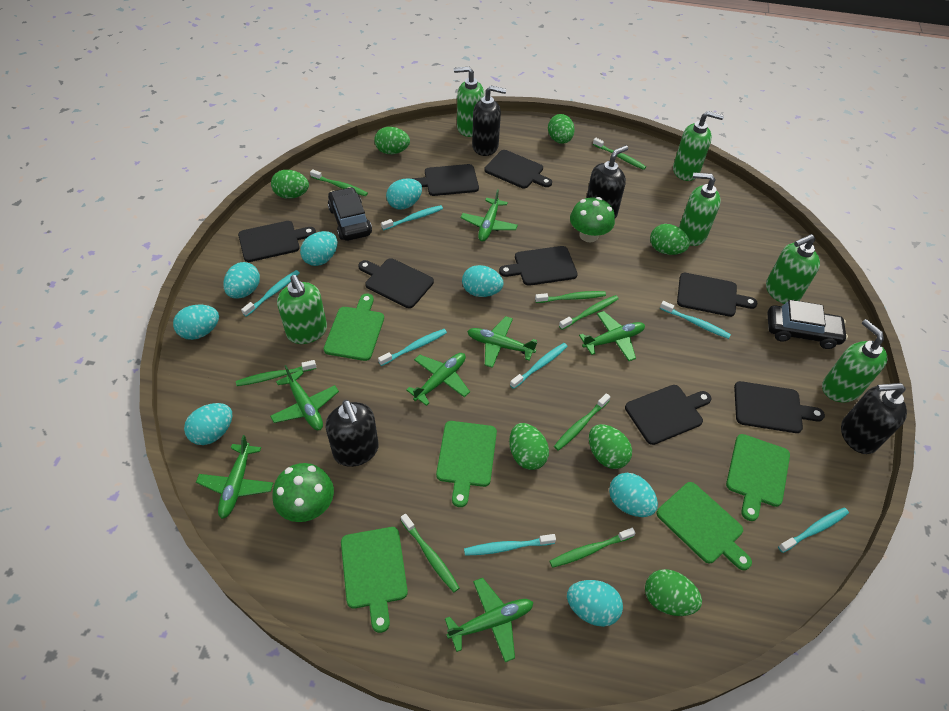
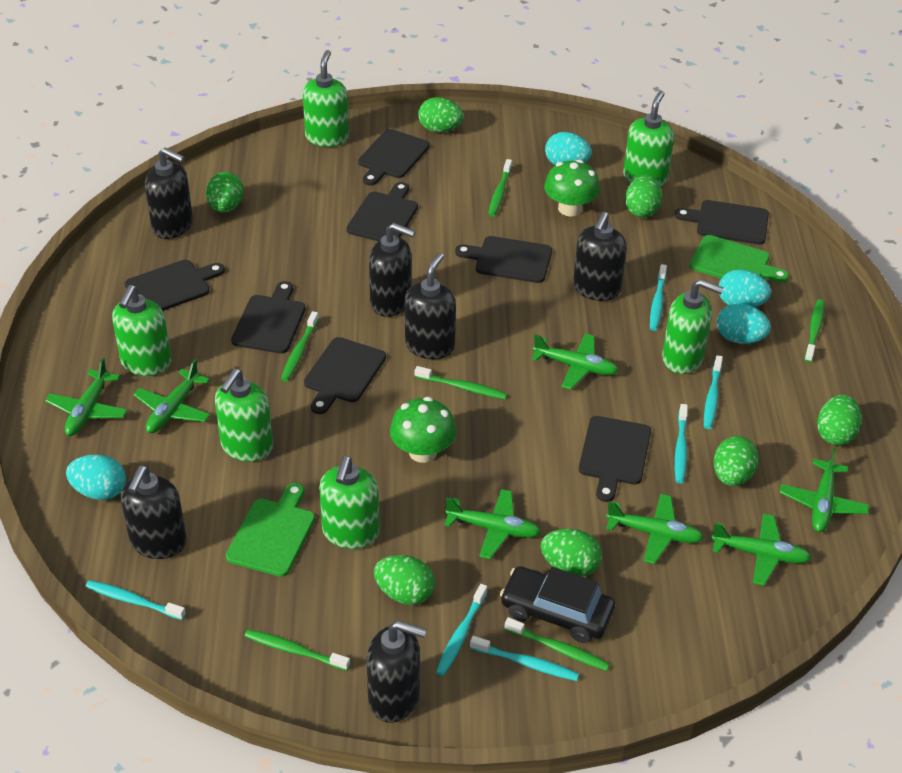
black car: [328,187,372,241] [768,300,848,349] = 2 -> [500,566,615,643] = 1
black soap dispenser: [325,400,379,467] [472,86,506,156] [586,145,628,218] [841,383,907,454] = 4 -> [121,466,187,559] [145,148,193,239] [367,621,427,723] [369,223,415,317] [405,253,456,359] [573,212,627,301] = 6
green cutting board: [324,294,384,361] [341,527,408,633] [436,421,497,507] [657,482,752,570] [726,434,790,521] = 5 -> [226,483,315,577] [689,235,789,283] = 2
green toothbrush: [236,360,316,386] [310,169,368,196] [401,513,459,592] [535,291,606,303] [550,528,635,568] [554,393,611,451] [559,295,619,330] [593,138,646,170] = 8 -> [244,629,350,671] [281,311,319,381] [415,366,507,399] [488,159,512,217] [505,617,610,671] [805,299,824,362] = 6
turquoise egg: [173,305,219,340] [184,403,232,445] [223,262,260,299] [300,231,337,266] [386,178,422,210] [462,265,504,297] [567,580,623,627] [609,473,658,517] = 8 -> [66,454,126,500] [545,132,592,165] [717,303,771,344] [719,270,771,307] = 4
turquoise toothbrush: [241,270,300,317] [378,329,447,366] [381,205,443,230] [464,534,556,556] [510,343,568,389] [660,301,731,339] [778,508,849,553] = 7 -> [85,580,186,620] [436,584,487,676] [470,636,579,681] [650,264,667,331] [675,404,688,484] [704,355,723,429] = 6

